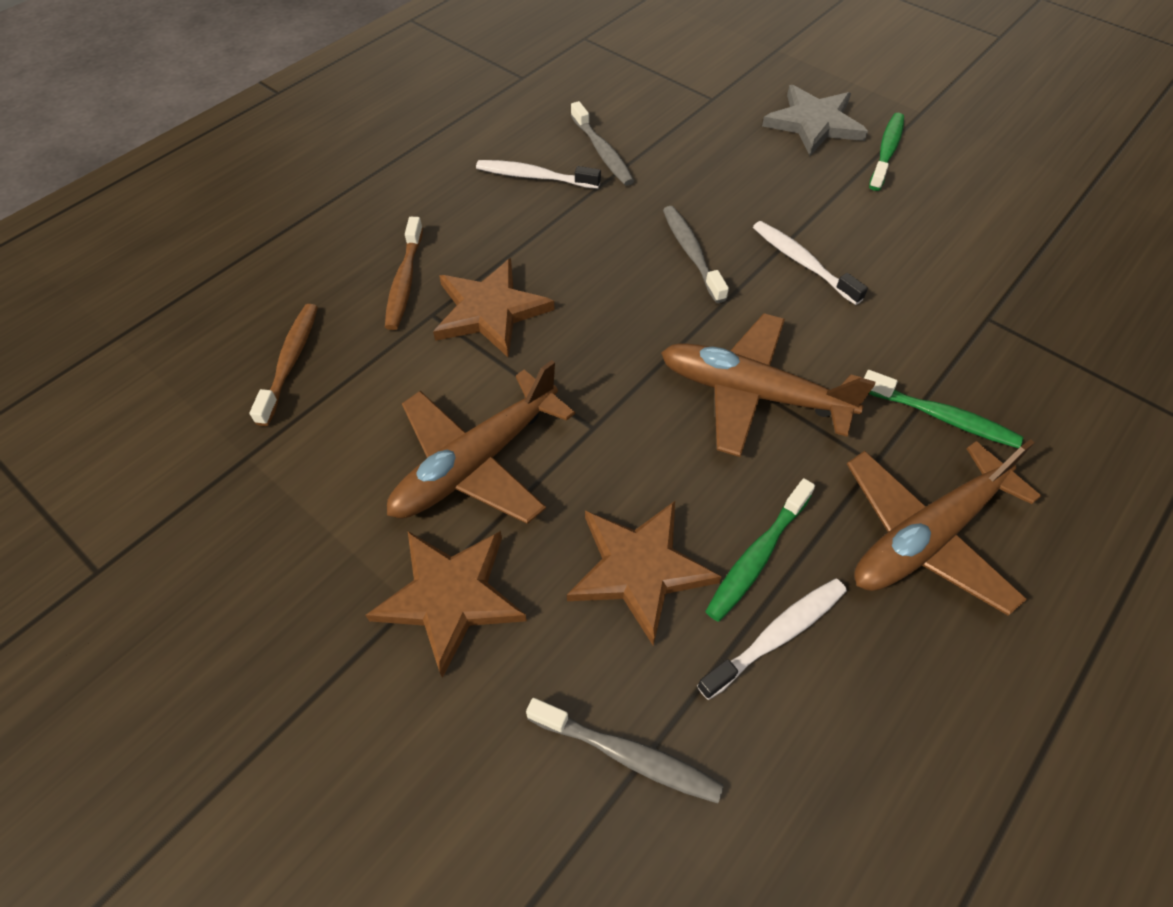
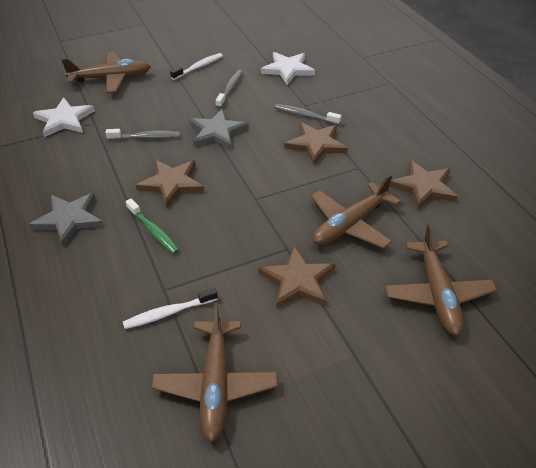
brown plane: [387,360,575,524] [661,313,875,457] [847,439,1041,616] = 3 -> [61,51,151,93] [151,303,278,442] [311,174,401,249] [385,224,497,336] = 4
brown star: [366,531,527,678] [433,258,555,357] [567,501,722,646] = 3 -> [136,160,204,207] [258,246,335,309] [284,122,348,165] [389,160,458,210] = 4
brown toothbrush: [250,304,318,426] [385,217,423,330] = 2 -> none = 0
green toothbrush: [705,478,815,622] [864,370,1023,448] [869,113,904,191] = 3 -> [126,198,179,254] = 1
grey star: [762,85,868,156] = 1 -> [29,193,104,247] [189,109,249,150] = 2
white star: none = 0 -> [33,97,95,137] [261,52,315,85] = 2
white toothbrush: [476,160,601,189] [697,578,847,700] [753,221,868,305] = 3 -> [123,287,218,329] [170,53,223,80] = 2

